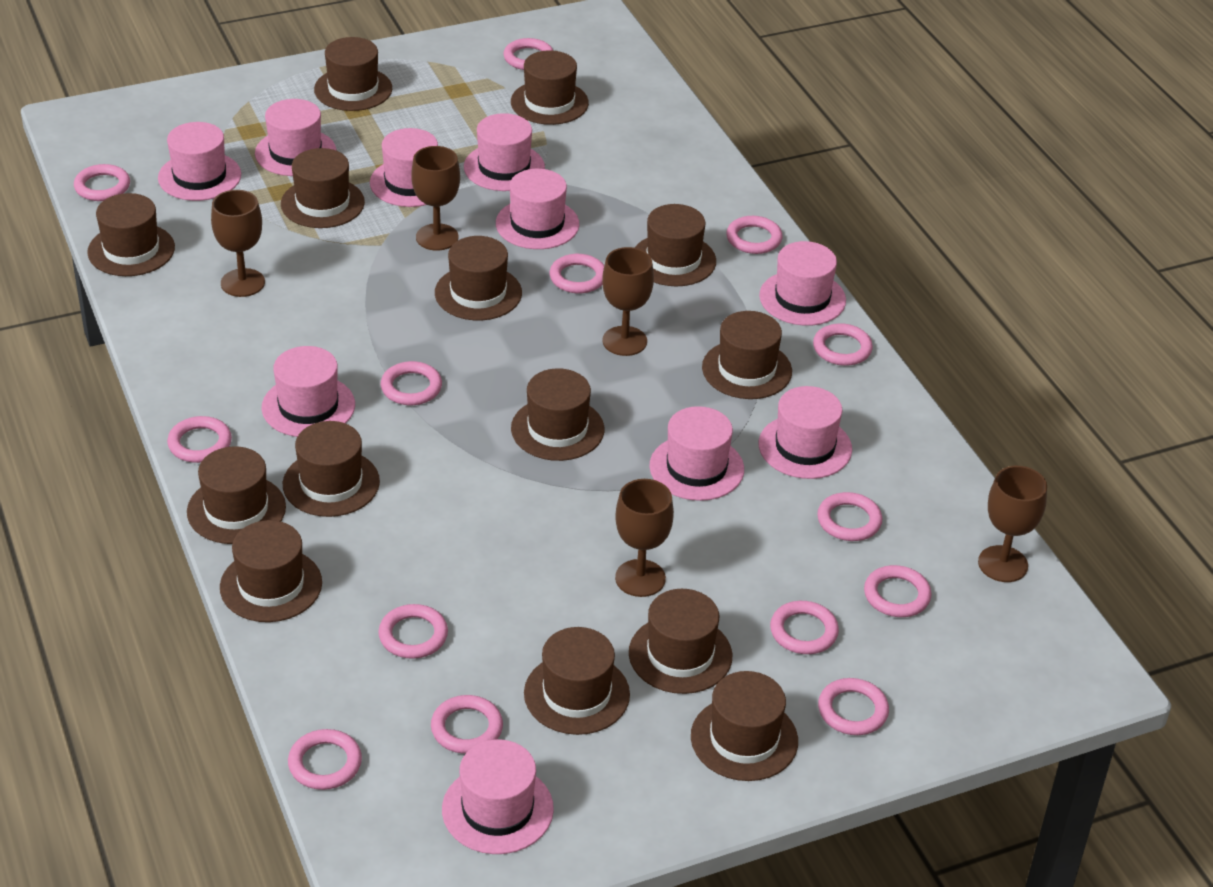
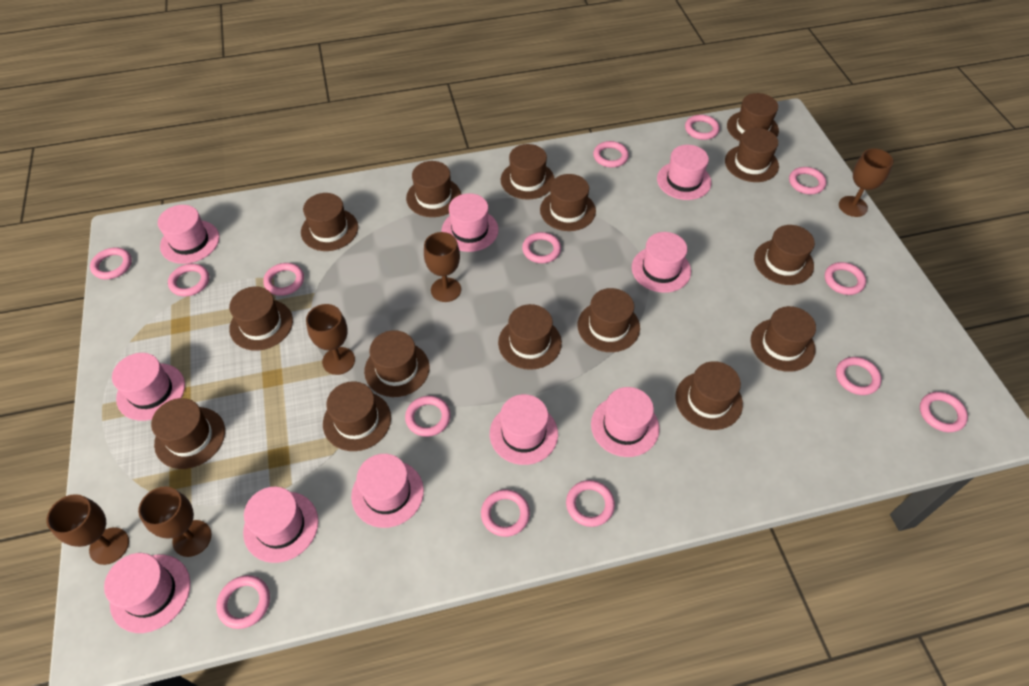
brown hat: [87,193,175,276] [187,446,286,544] [220,520,322,622] [281,148,365,228] [283,421,380,517] [314,37,392,111] [435,236,522,320] [511,50,589,125] [511,368,604,461] [524,627,630,735] [629,589,732,694] [635,204,716,286] [691,671,798,781] [702,311,792,399] = 14 -> [151,398,225,469] [229,286,293,351] [301,193,358,251] [323,381,391,451] [364,330,430,397] [406,161,461,217] [498,304,562,370] [501,144,555,200] [540,174,596,231] [578,288,640,352] [675,361,743,430] [725,128,779,182] [727,93,779,141] [751,306,816,372] [754,225,815,285] = 15

